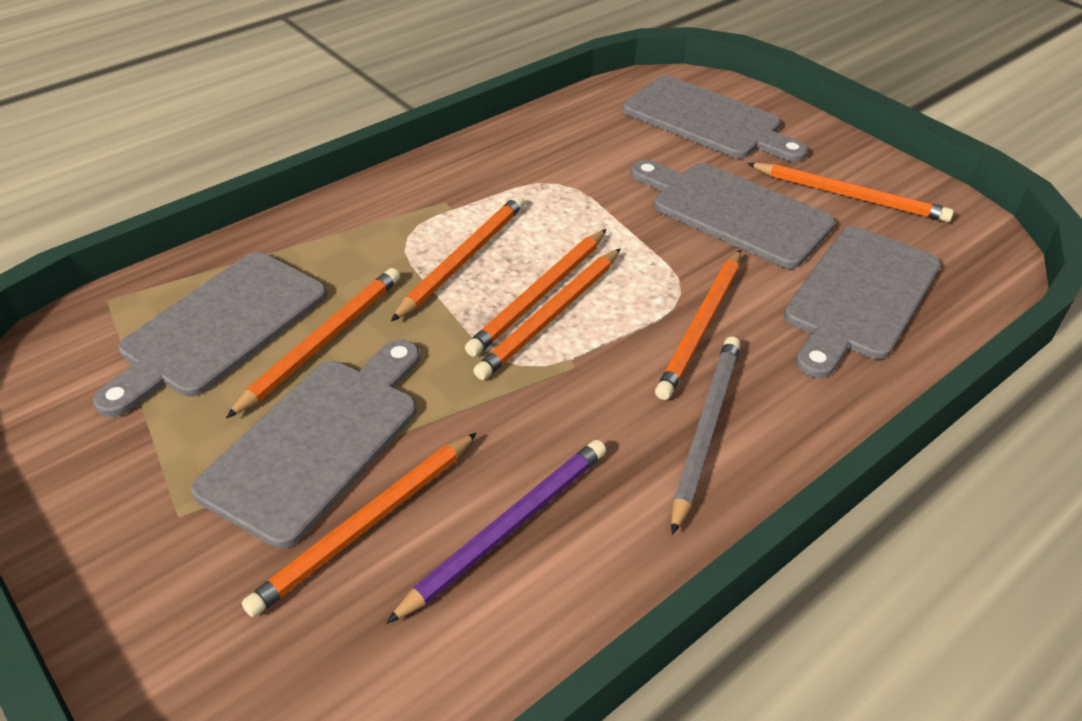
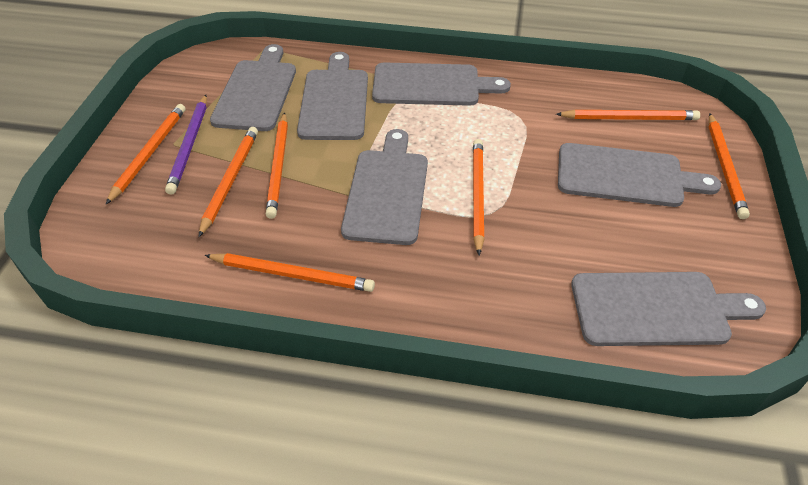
grey cutting board: [93,252,327,417] [191,340,420,548] [622,76,808,162] [631,160,835,269] [784,226,941,378] = 5 -> [210,44,296,131] [297,52,368,140] [341,129,428,245] [372,63,511,106] [558,143,721,207] [571,272,766,346] = 6
grey pencil: [671,336,741,535] = 1 -> none = 0

